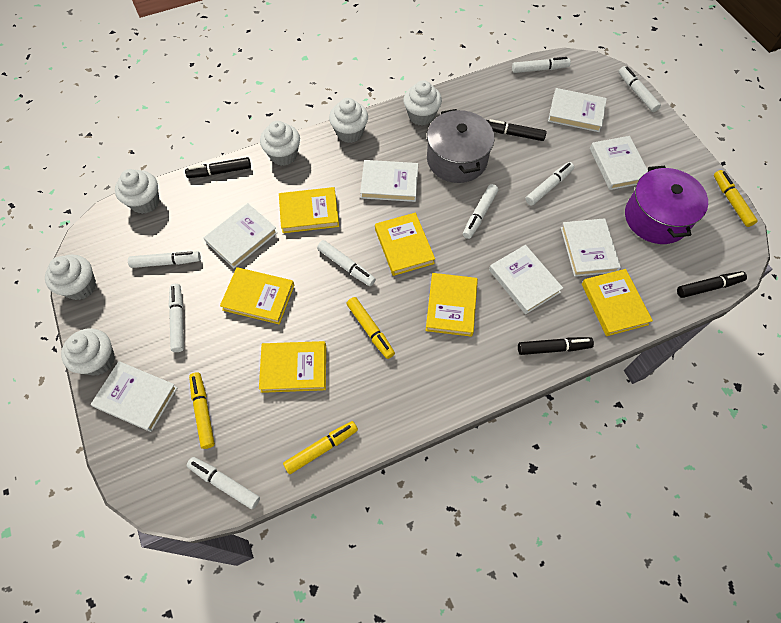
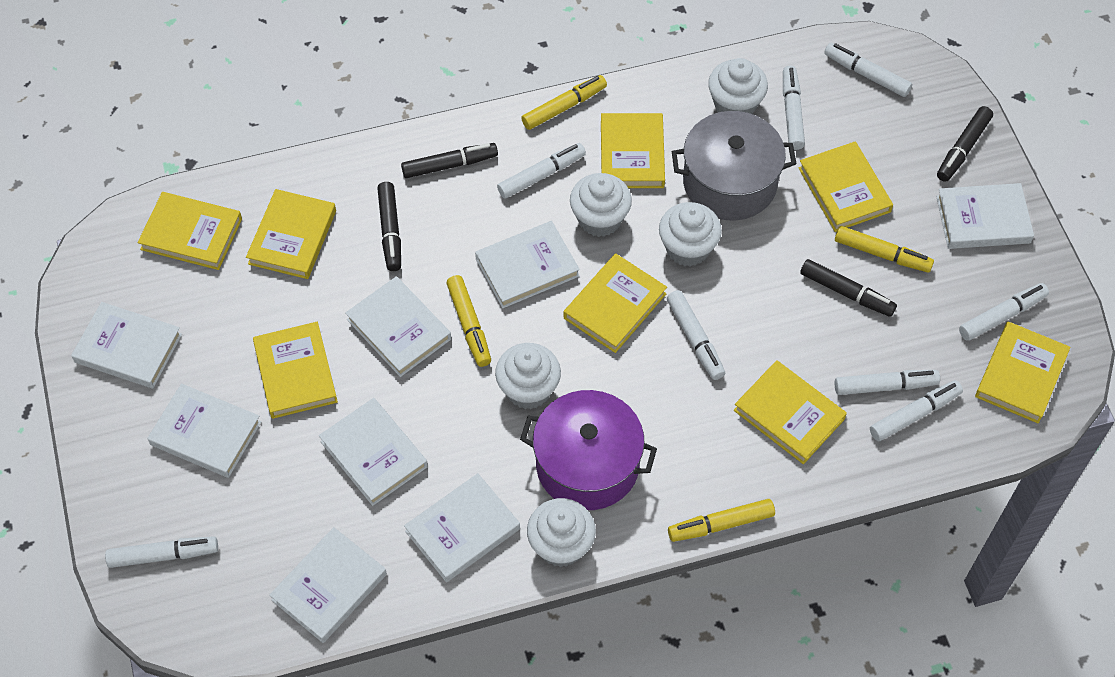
white book: [91,361,178,432] [204,203,278,268] [360,160,418,202] [489,245,563,314] [548,88,607,132] [561,218,621,277] [590,136,648,190] = 7 -> [71,302,182,388] [147,383,261,478] [269,527,387,643] [319,398,428,506] [345,276,451,377] [404,473,520,582] [475,221,580,308] [936,183,1034,249] = 8
white cupcake: [45,255,96,300] [61,328,115,376] [115,169,159,214] [260,121,300,166] [329,98,368,143] [403,80,442,126] = 6 -> [495,343,561,409] [527,498,596,567] [570,173,632,237] [659,202,722,267] [708,58,768,114] = 5
yellow book: [220,267,294,325] [259,341,326,393] [279,187,339,233] [375,213,435,276] [426,273,478,337] [582,269,653,336] = 6 -> [138,192,242,270] [246,189,336,279] [253,322,338,419] [564,253,667,353] [601,113,665,188] [734,360,847,464] [798,141,893,232] [975,321,1071,424] = 8

